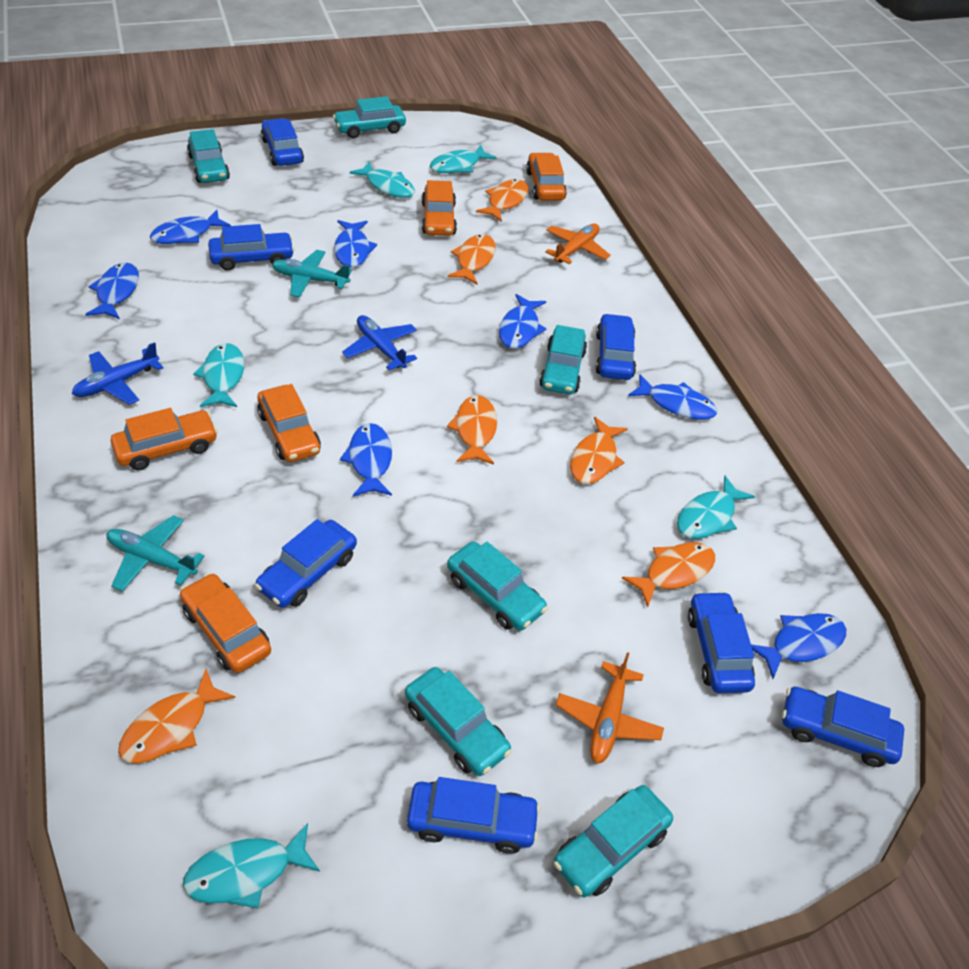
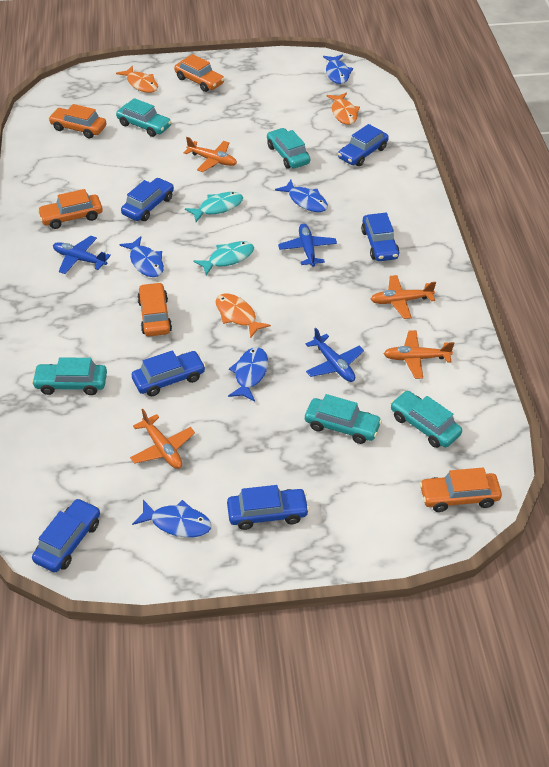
blue car: [208,224,294,271] [255,519,357,608] [261,118,304,166] [407,777,540,854] [595,313,636,380] [688,591,755,693] [782,686,904,767] = 7 -> [32,498,100,572] [121,178,174,221] [132,350,206,396] [227,485,309,530] [338,124,389,166] [361,213,399,261] = 6
blue fish: [85,263,139,319] [150,210,231,244] [334,220,377,268] [340,423,392,497] [499,294,547,349] [628,374,717,420] [751,613,846,679] = 7 -> [119,236,164,277] [132,500,212,538] [228,347,268,402] [275,180,328,212] [323,55,353,84] = 5
blue plane: [72,342,163,405] [342,315,417,370] = 2 -> [53,236,111,274] [278,223,337,267] [306,328,364,382] = 3
orange fish: [118,669,235,763] [447,395,497,465] [448,234,496,284] [476,179,528,222] [570,417,628,484] [622,542,715,607] = 6 -> [116,66,158,93] [216,294,271,338] [326,93,360,125] = 3
orange plane: [545,223,611,264] [556,652,664,764] = 2 -> [130,409,195,469] [184,137,237,172] [371,275,436,319] [383,330,454,379] = 4
turquoise car: [187,129,230,183] [333,96,406,138] [405,667,512,776] [447,541,548,631] [539,325,587,395] [554,785,673,898] = 6 -> [32,357,107,395] [116,98,171,137] [267,128,310,169] [305,394,382,444] [391,391,462,448] = 5
turquoise fish: [183,823,320,908] [193,343,244,407] [349,162,415,198] [430,145,496,173] [677,476,755,539] = 5 -> [185,192,243,222] [193,241,254,275] = 2
turquoise plane: [106,515,205,591] [272,250,352,297] = 2 -> none = 0

